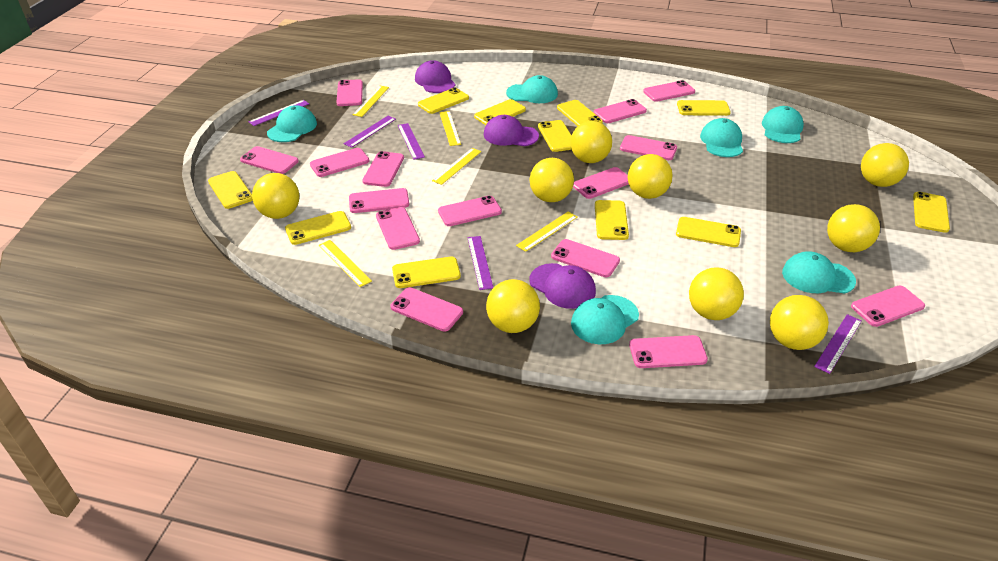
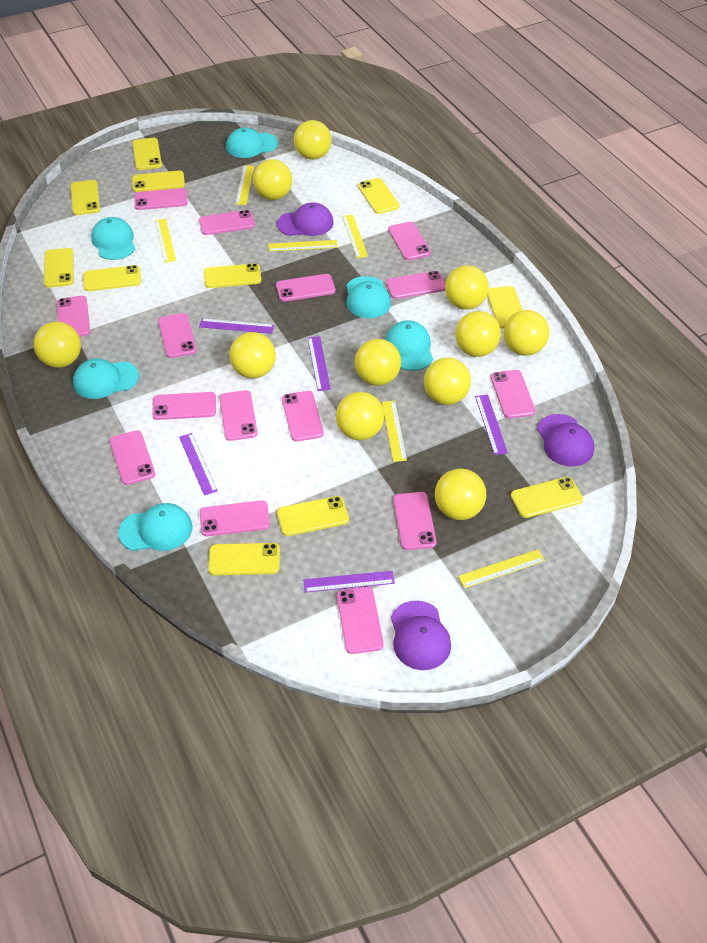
yellow ball: [252,173,299,219] [486,279,540,333] [529,158,574,202] [570,121,612,163] [628,154,673,199] [689,268,744,320] [770,295,829,350] [827,204,880,252] [861,143,909,187] = 9 -> [34,322,81,368] [230,332,276,379] [253,159,292,200] [294,120,332,160] [336,392,384,440] [355,339,401,386] [424,358,471,405] [435,469,486,520] [445,265,489,309] [455,311,501,357] [504,310,549,356] = 11
yellow ruler: [319,240,372,287] [352,86,389,117] [432,148,481,185] [439,111,461,146] [516,212,578,252] = 5 -> [155,219,176,263] [235,165,254,205] [268,240,338,252] [342,214,368,258] [382,401,407,462] [458,549,545,588] = 6

